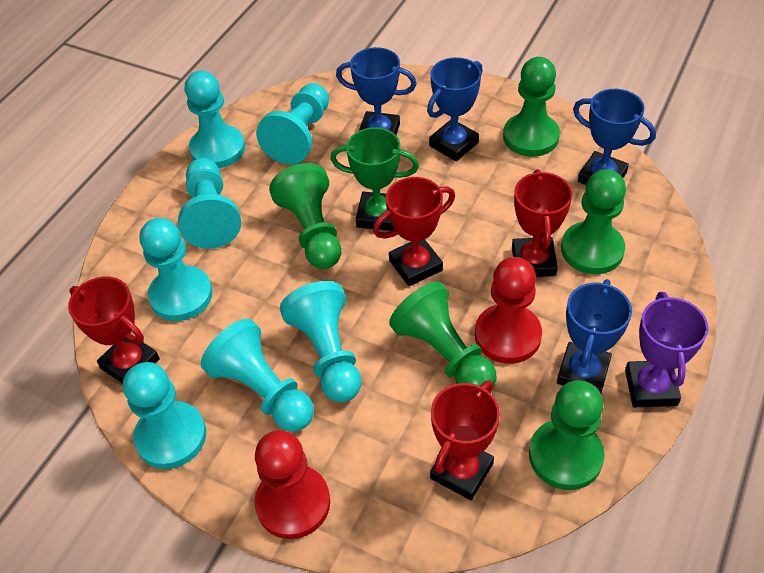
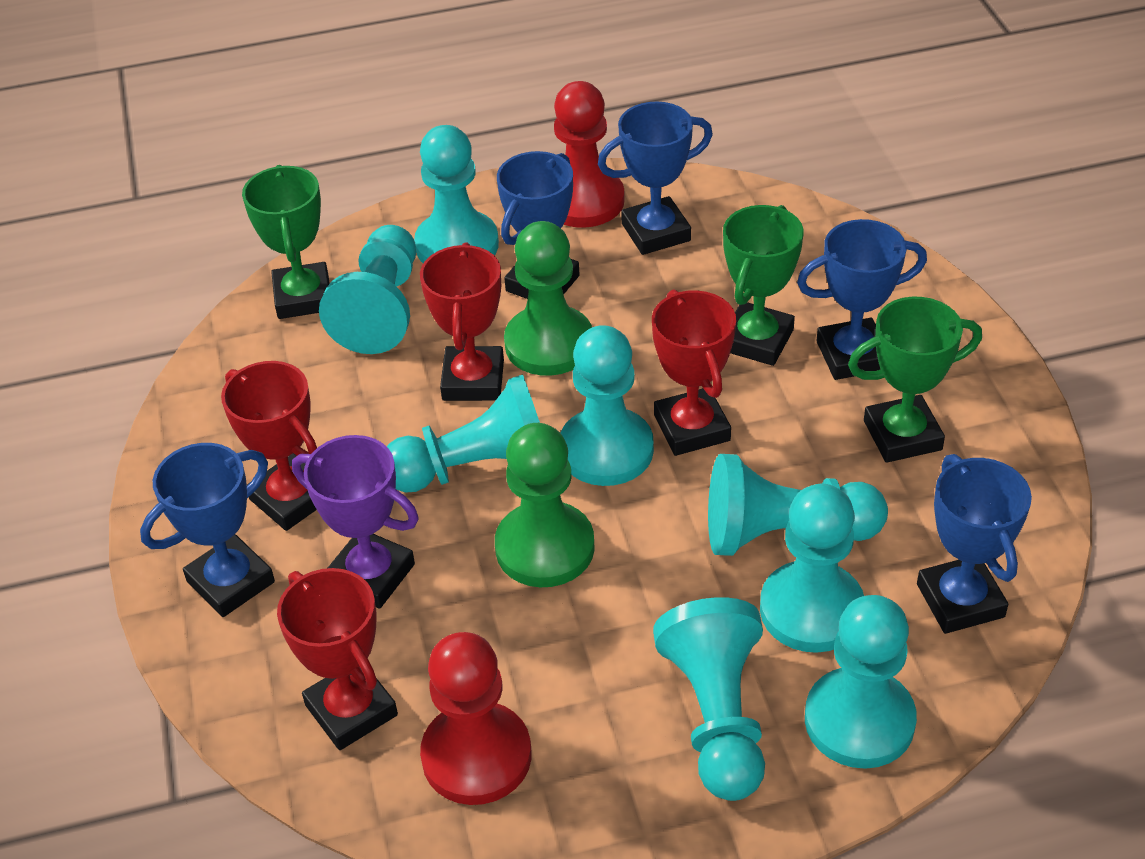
blue trophy: [336,47,416,135] [427,57,483,161] [557,279,632,393] [573,89,656,185] = 4 -> [140,443,275,617] [497,151,580,299] [598,102,713,255] [797,219,927,380] [917,454,1032,634] = 5
green pawn: [269,163,341,269] [389,281,497,387] [503,57,560,157] [529,380,605,490] [561,169,626,274] = 5 -> [495,423,595,587] [504,221,592,376] = 2
green trophy: [330,128,419,231] = 1 -> [242,165,330,319] [723,205,804,366] [848,297,982,463] = 3
turquoise pawn: [123,362,206,469] [140,218,213,321] [178,158,241,249] [185,71,245,168] [201,319,314,432] [256,83,329,164] [280,281,362,402] = 7 -> [319,225,416,354] [387,374,540,493] [414,125,499,263] [561,325,654,486] [653,597,765,801] [708,454,888,556] [760,484,864,653] [805,595,917,769] = 8

